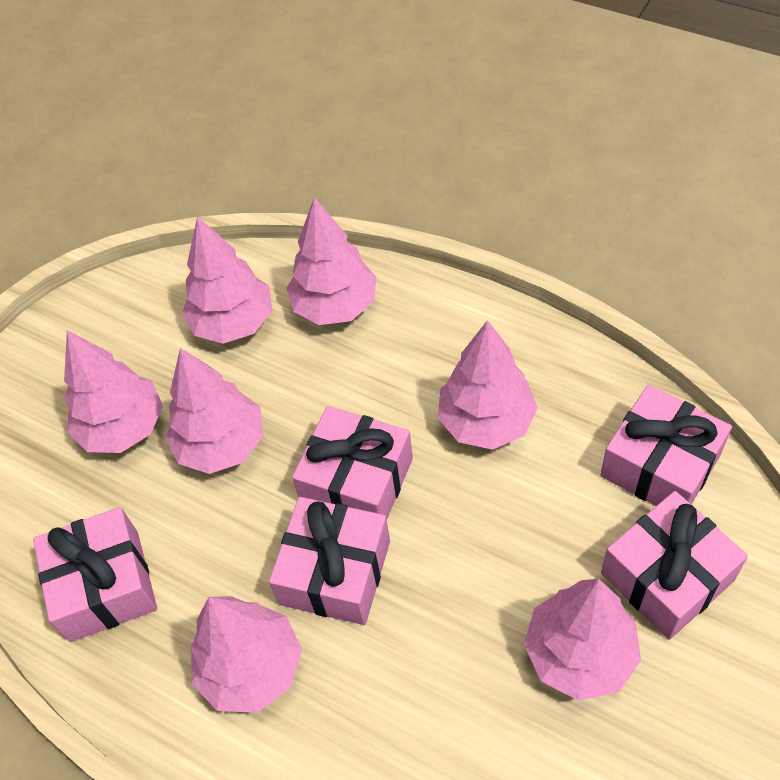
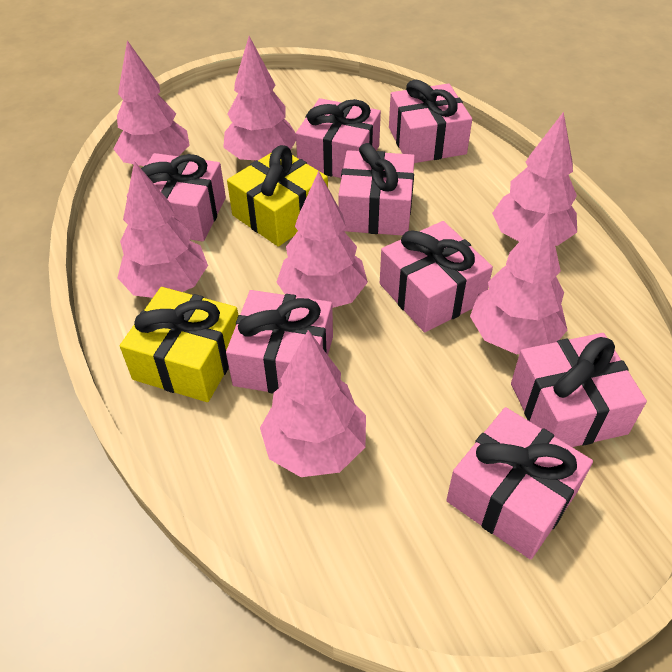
pink gift: [33,507,157,642] [269,497,390,625] [292,406,413,519] [600,385,732,506] [601,491,748,640] = 5 -> [127,153,226,241] [226,290,333,394] [296,98,381,178] [338,143,415,236] [380,221,493,332] [389,79,472,163] [446,407,593,560] [511,333,647,447] = 8
yellow gift: none = 0 -> [120,287,238,402] [227,145,328,247] = 2

